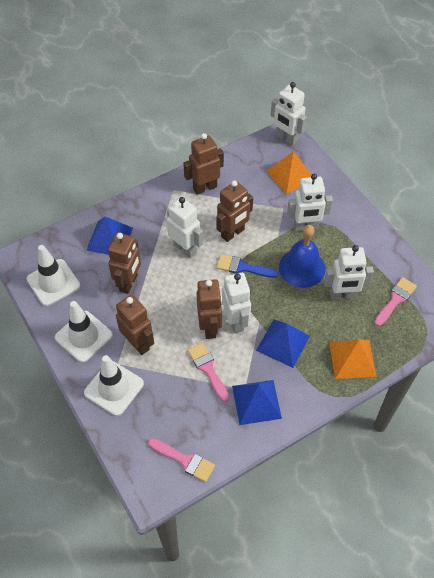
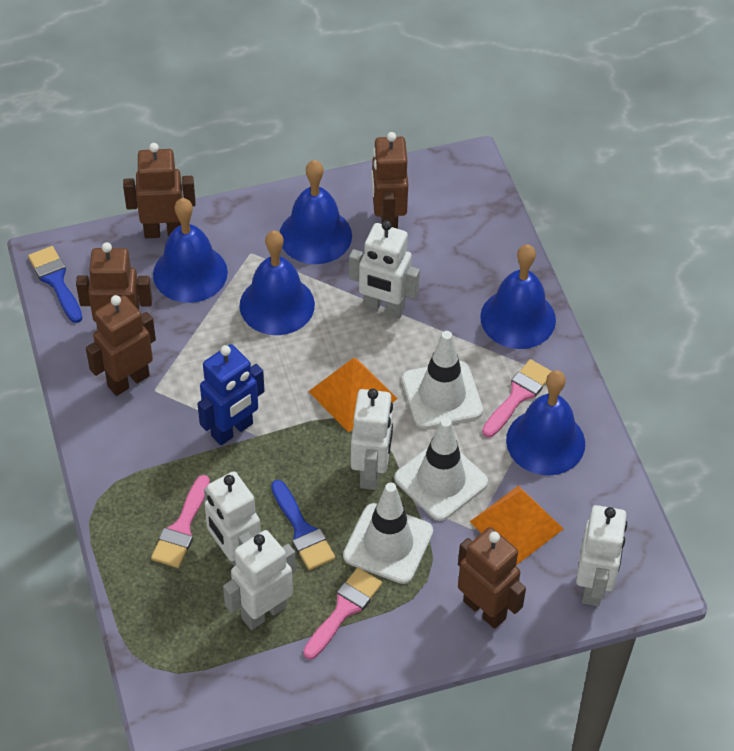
blue bell: [279,225,325,288] = 1 -> [153,198,228,303] [239,231,315,335] [280,160,352,264] [480,244,556,349] [506,370,585,476] = 5
blue brush: [217,254,279,278] = 1 -> [28,246,83,323] [271,480,335,570] = 2
blue pyramid: [86,216,133,255] [232,380,282,425] [256,319,310,368] = 3 -> none = 0
blue robot: none = 0 -> [197,344,264,445] = 1

